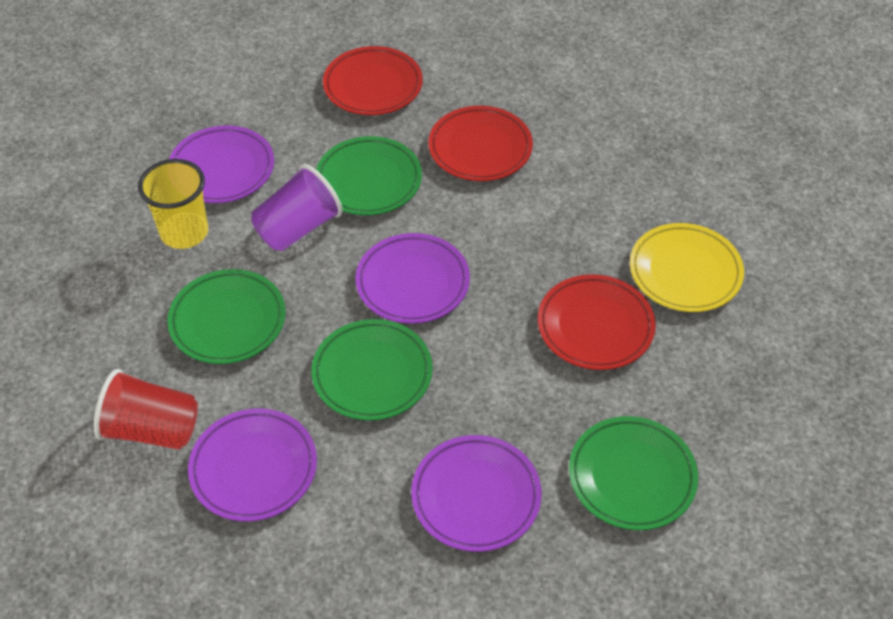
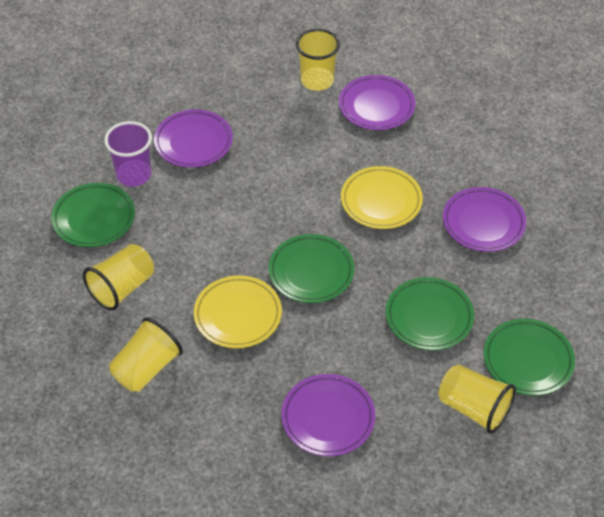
red cup: [94,369,198,450] = 1 -> none = 0
red plate: [323,46,423,115] [428,106,533,181] [538,274,656,370] = 3 -> none = 0
yellow cup: [138,159,208,249] = 1 -> [83,244,154,311] [109,317,183,392] [296,29,340,91] [438,364,516,434] = 4
yellow plate: [630,223,744,312] = 1 -> [194,275,282,348] [341,166,423,229] = 2

